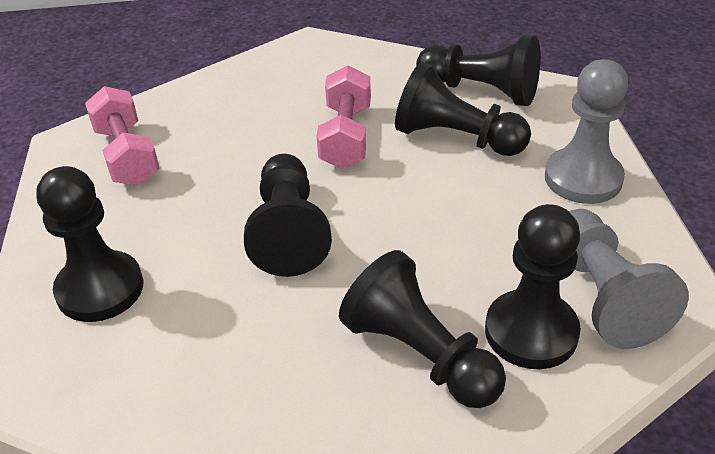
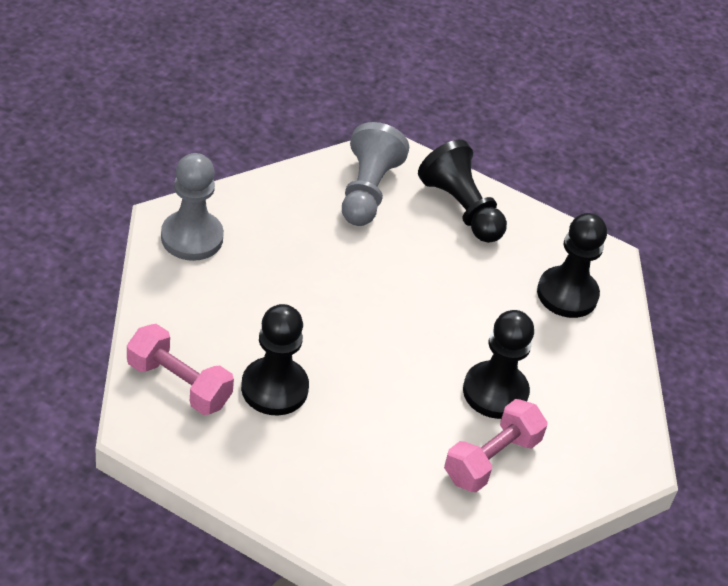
black pawn: [36,166,143,322] [244,154,332,277] [339,250,506,408] [395,62,531,156] [416,35,540,106] [485,204,581,369] = 6 -> [241,304,309,416] [418,140,507,243] [463,310,534,419] [537,213,607,318] = 4

